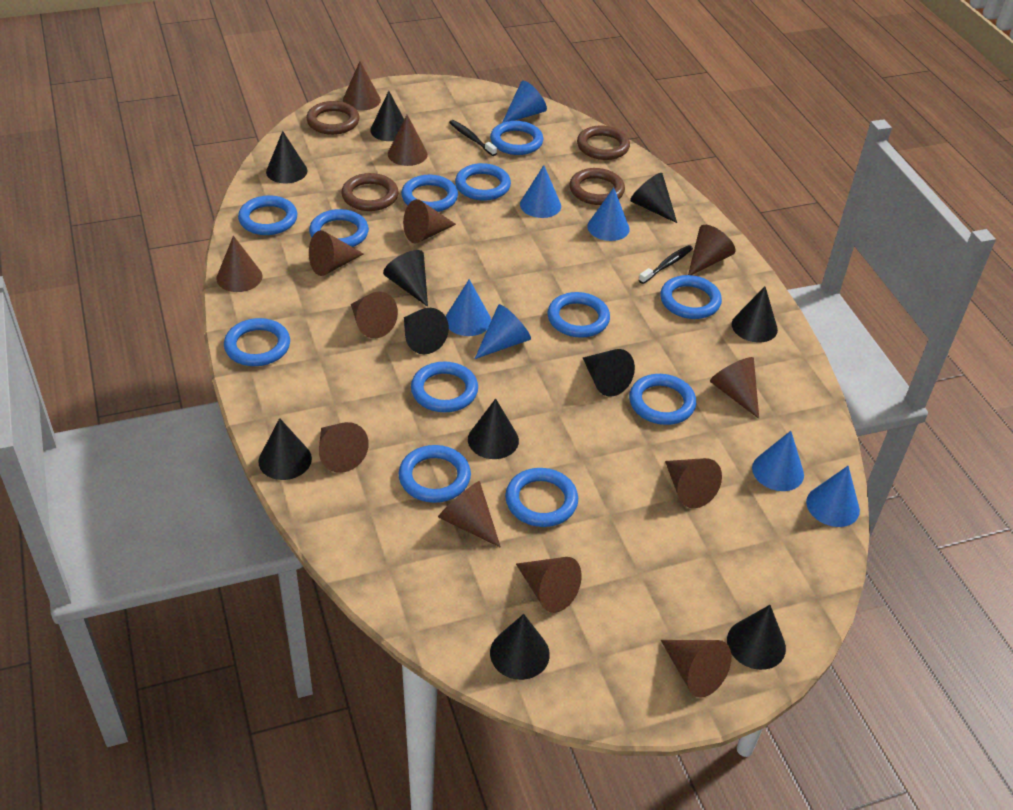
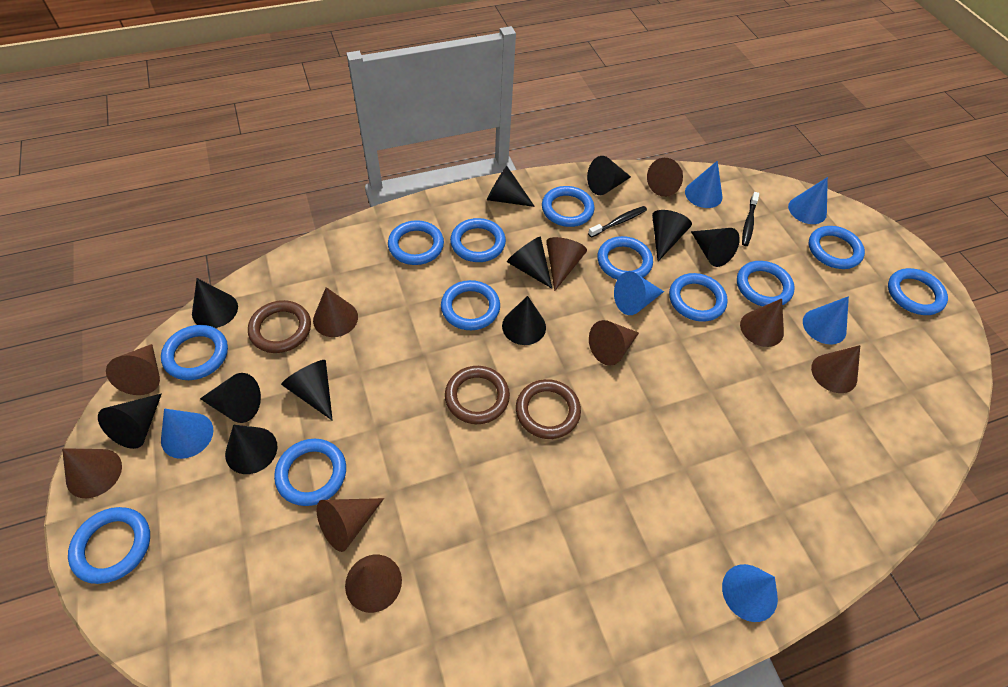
blue cone: [446,279,491,336] [475,304,531,359] [502,81,547,123] [520,165,561,218] [587,188,630,241] [752,431,804,491] [806,466,860,527] = 7 -> [161,408,213,459] [614,271,664,315] [685,161,723,208] [722,564,778,622] [788,177,828,224] [803,296,849,345] = 6
brown cone: [216,236,262,292] [309,230,364,276] [319,422,369,473] [343,61,381,111] [351,292,398,338] [388,115,428,166] [403,199,456,243] [438,481,501,548] [516,557,582,613] [661,640,731,698] [665,458,722,508] [688,225,736,275] [710,357,759,419] = 13 -> [62,448,122,498] [106,344,160,395] [313,287,358,337] [317,498,384,552] [345,555,402,613] [546,237,587,291] [589,320,639,366] [647,158,683,197] [740,298,784,347] [811,345,860,393] = 10
brown ring: [306,101,360,135] [341,173,399,211] [570,168,625,205] [577,125,630,160] = 4 -> [248,300,311,353] [445,366,510,424] [516,379,581,439] = 3

